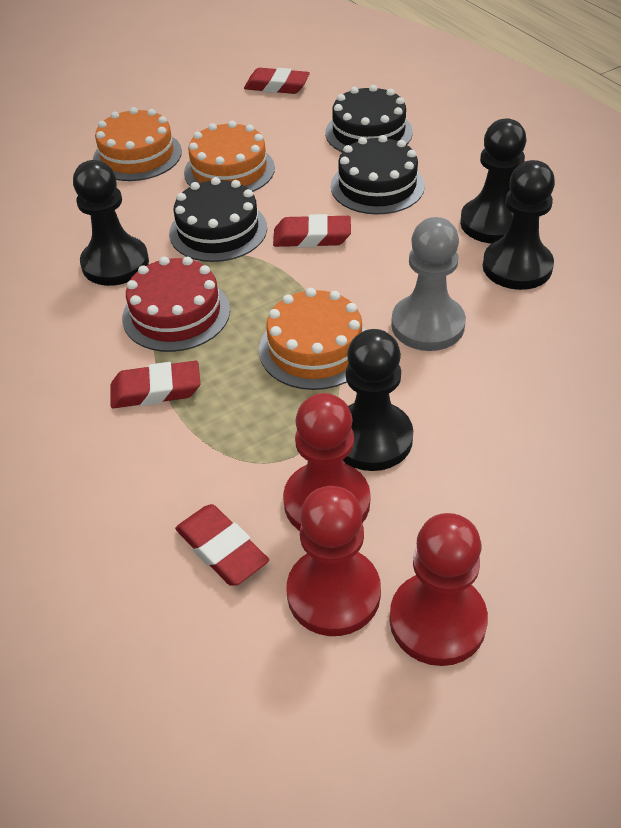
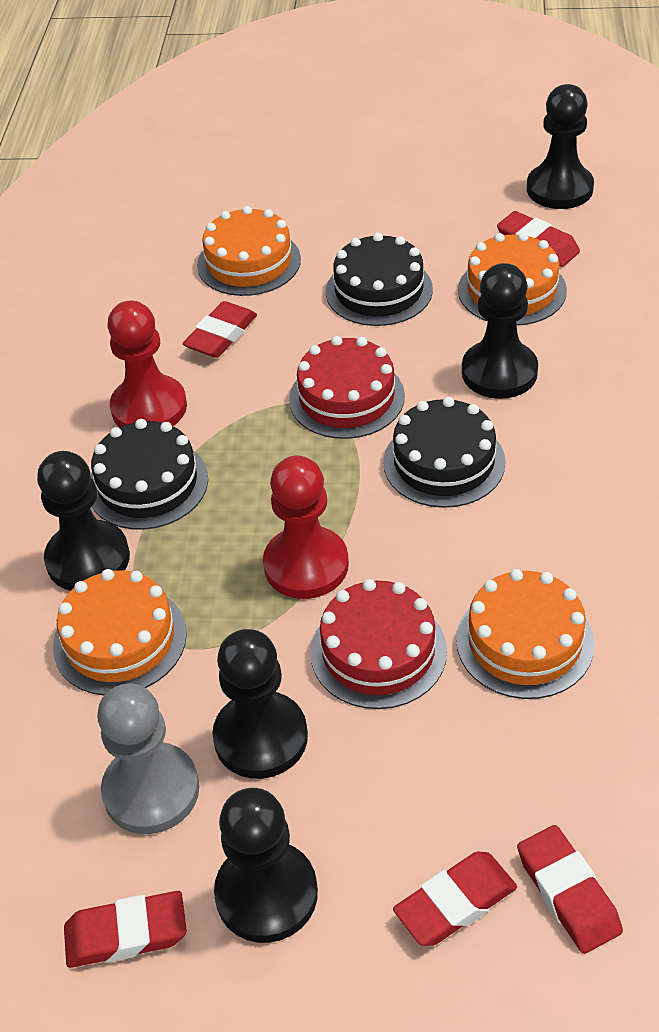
black pawn: [73,160,149,286] [343,329,413,471] [460,118,526,244] [483,160,555,290] = 4 -> [37,451,130,591] [213,629,308,779] [214,788,318,943] [462,263,538,399] [527,84,594,209] = 5
orange cake: [93,107,182,181] [184,121,275,192] [259,288,365,390] = 3 -> [53,569,187,696] [197,206,301,296] [456,569,595,699] [458,232,567,326] = 4
red cake: [122,256,230,352] = 1 -> [289,336,405,439] [310,579,447,709] = 2
red eraser: [110,361,201,408] [175,504,269,586] [244,68,310,94] [273,214,351,247] = 4 -> [64,891,187,968] [183,301,257,358] [393,851,517,946] [497,211,580,267] [517,825,623,954] = 5
red pawn: [283,393,370,531] [287,486,381,636] [390,513,488,666] = 3 -> [107,300,187,427] [263,456,349,599] = 2

